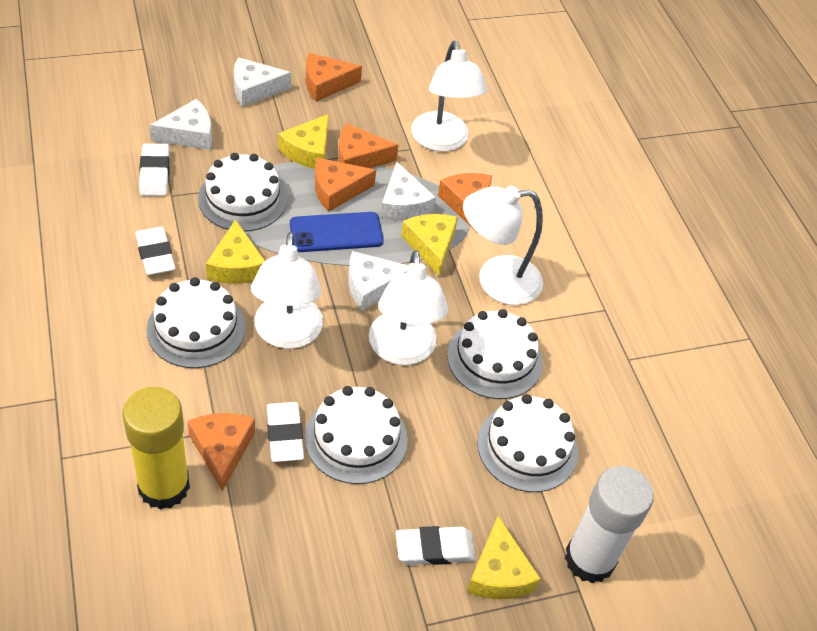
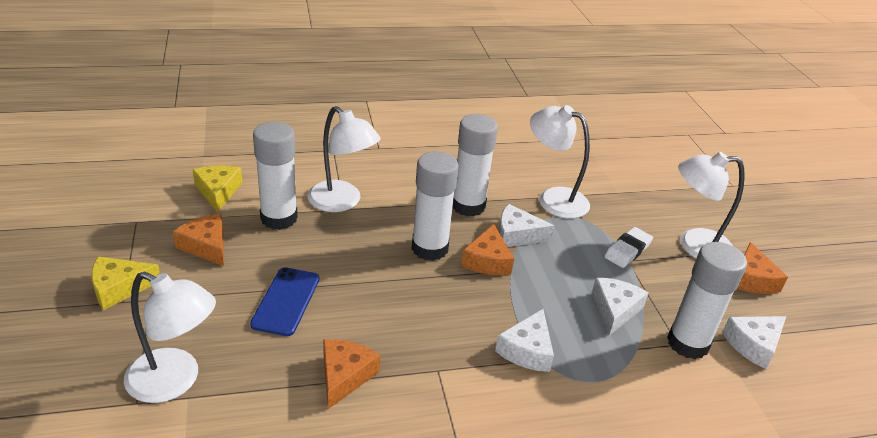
orange cheese: [187,413,255,492] [306,53,362,102] [315,158,376,212] [338,123,399,168] [438,173,492,232] = 5 -> [173,214,224,266] [323,339,380,409] [461,224,514,275] [737,242,788,294] = 4
white cake: [147,277,246,368] [198,153,287,231] [305,386,408,484] [447,309,543,399] [477,394,578,492] = 5 -> none = 0
white eraser: [135,227,176,275] [139,143,170,196] [267,402,304,462] [396,526,476,565] = 4 -> [604,227,653,268] = 1
white glue stick: [565,466,654,583] = 1 -> [253,122,298,230] [412,151,459,261] [452,114,498,217] [667,242,747,359] = 4
yellow cheese: [206,219,265,284] [278,114,329,169] [401,214,458,276] [467,516,541,599] = 4 -> [91,256,160,310] [193,165,243,212] = 2
yellow glue stick: [123,387,190,510] = 1 -> none = 0

